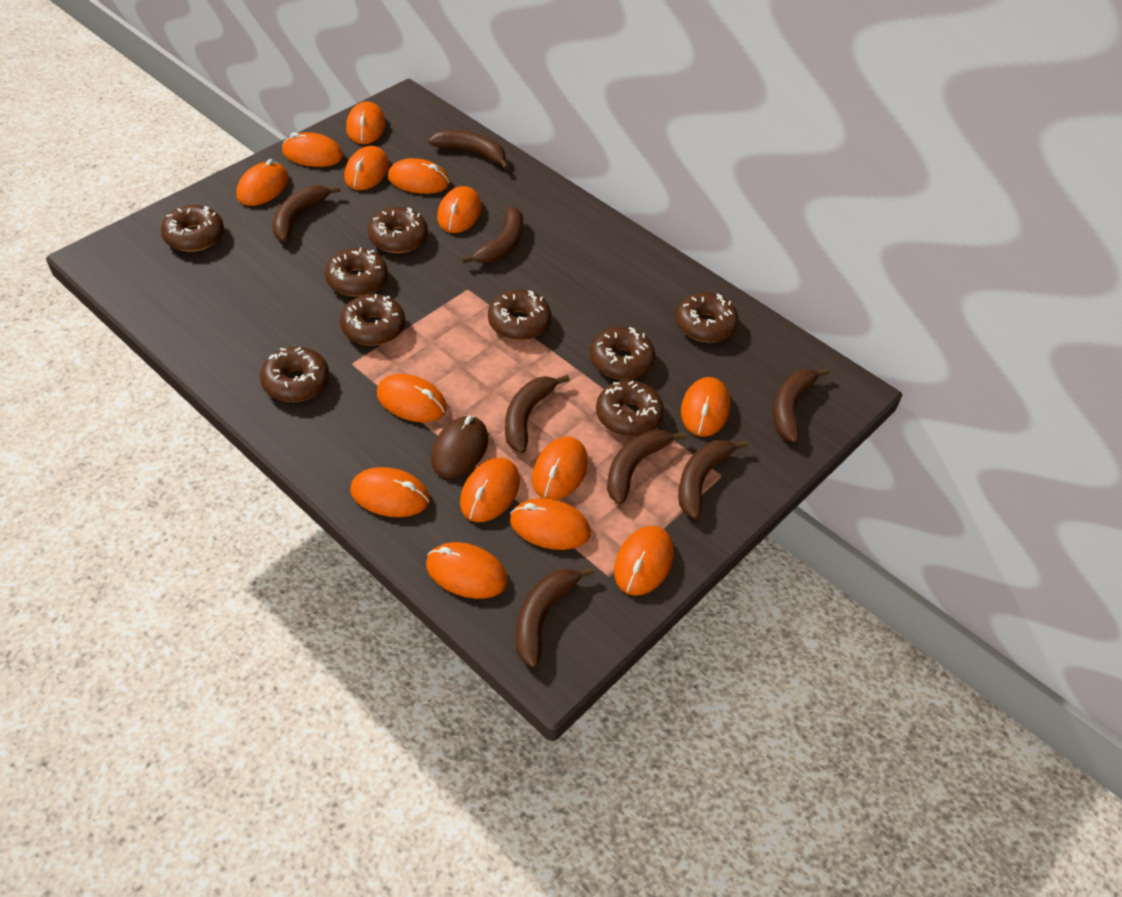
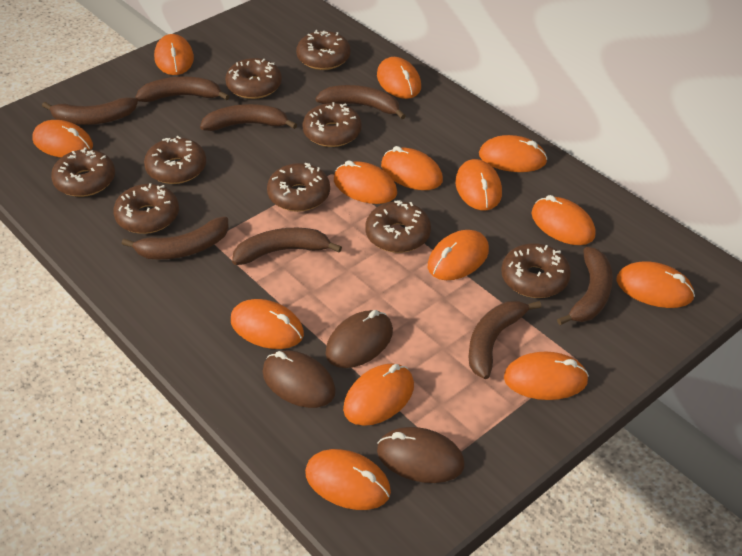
brown mouse: [431,416,488,478] = 1 -> [263,350,336,408] [326,310,393,368] [377,427,465,483] = 3

